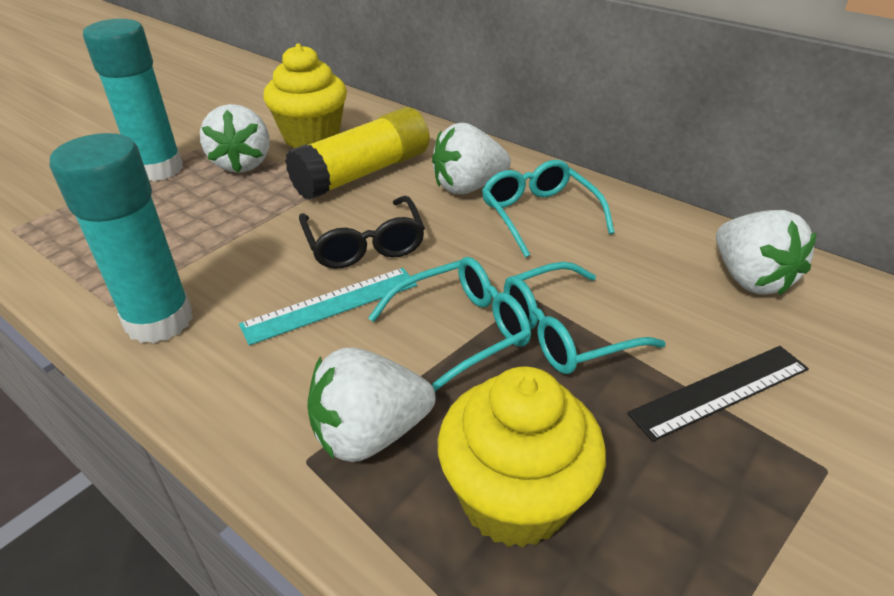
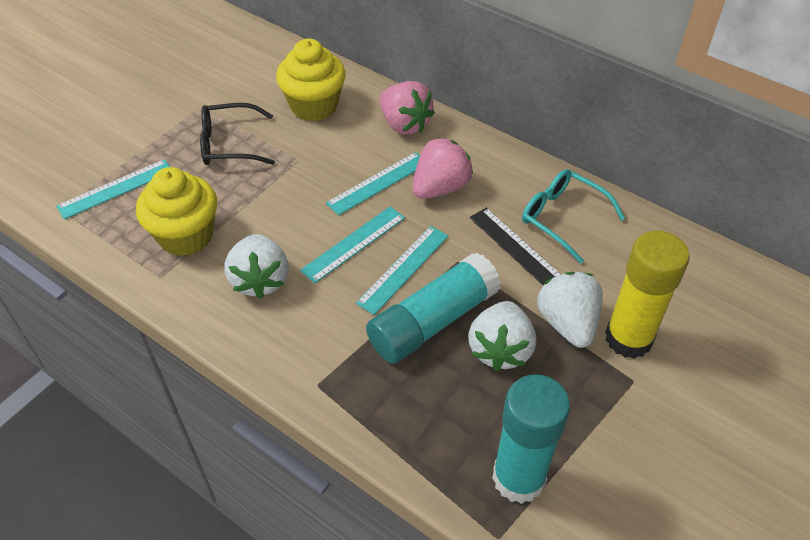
pink strawberry: none = 0 -> [379,81,435,134] [412,137,473,199] = 2
turquoise glasses: [368,257,531,391] [482,160,615,258] [504,262,666,374] = 3 -> [522,169,625,264] = 1
turquoise ruler: [239,268,417,345] = 1 -> [56,159,170,219] [300,206,405,283] [326,152,420,216] [356,226,448,315] = 4
white strawberry: [200,104,270,173] [307,347,436,462] [432,123,511,194] [716,210,817,295] = 4 -> [225,234,289,299] [468,301,536,371] [537,272,603,348] = 3

